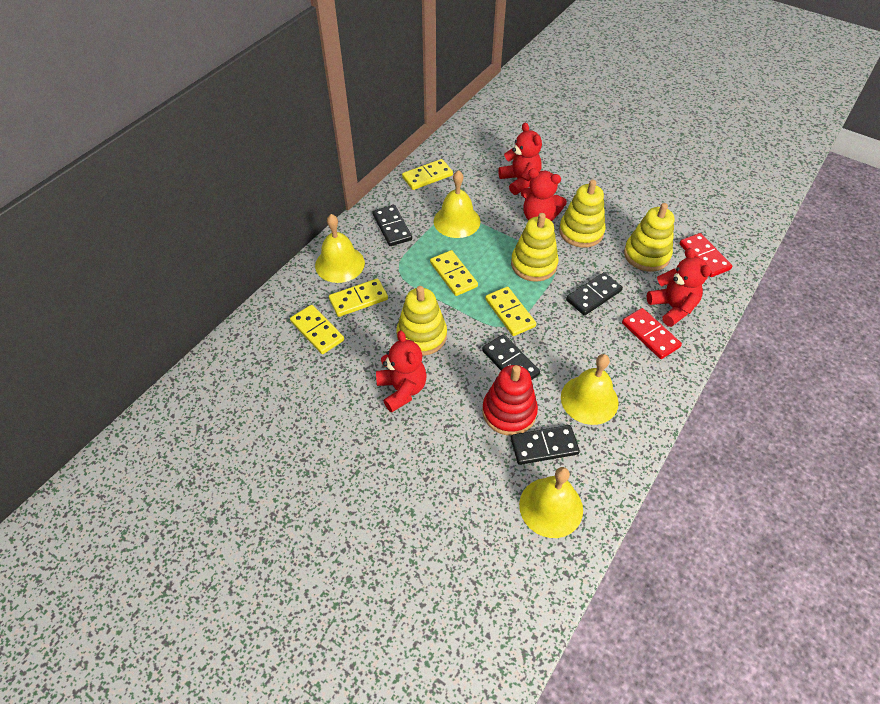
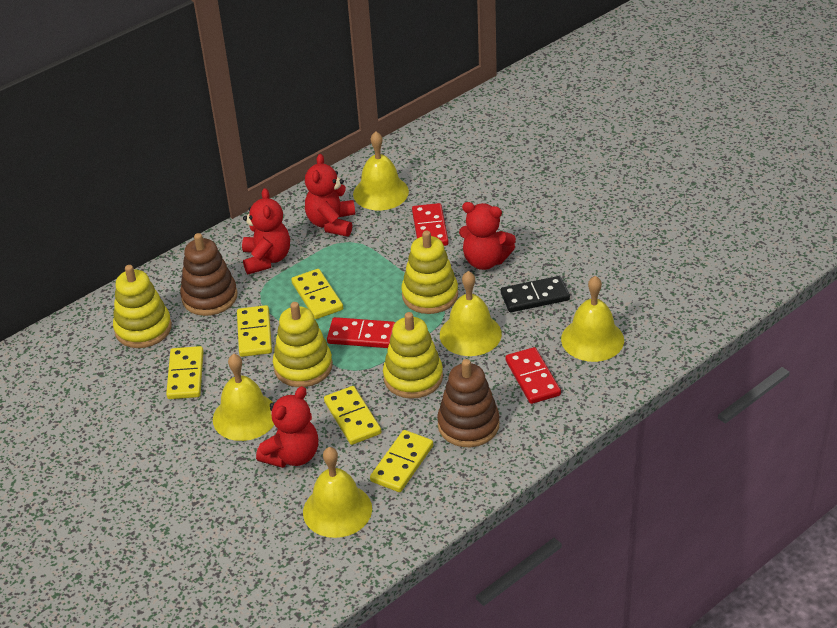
black domino: [373,205,412,246] [482,334,540,380] [511,425,580,465] [566,272,623,316] = 4 -> [501,276,570,312] = 1
brown stacking toy: none = 0 -> [180,233,237,316] [437,359,500,447] = 2
red domino: [622,308,682,359] [679,233,732,277] = 2 -> [327,317,395,348] [412,203,449,246] [506,347,561,404] = 3
red stacking toy: [482,365,538,436] = 1 -> none = 0
yellow bell: [315,214,365,283] [434,170,480,238] [519,467,583,538] [561,354,619,425] = 4 -> [213,354,274,441] [303,447,372,538] [353,131,409,210] [440,271,502,356] [561,276,624,362] = 5

